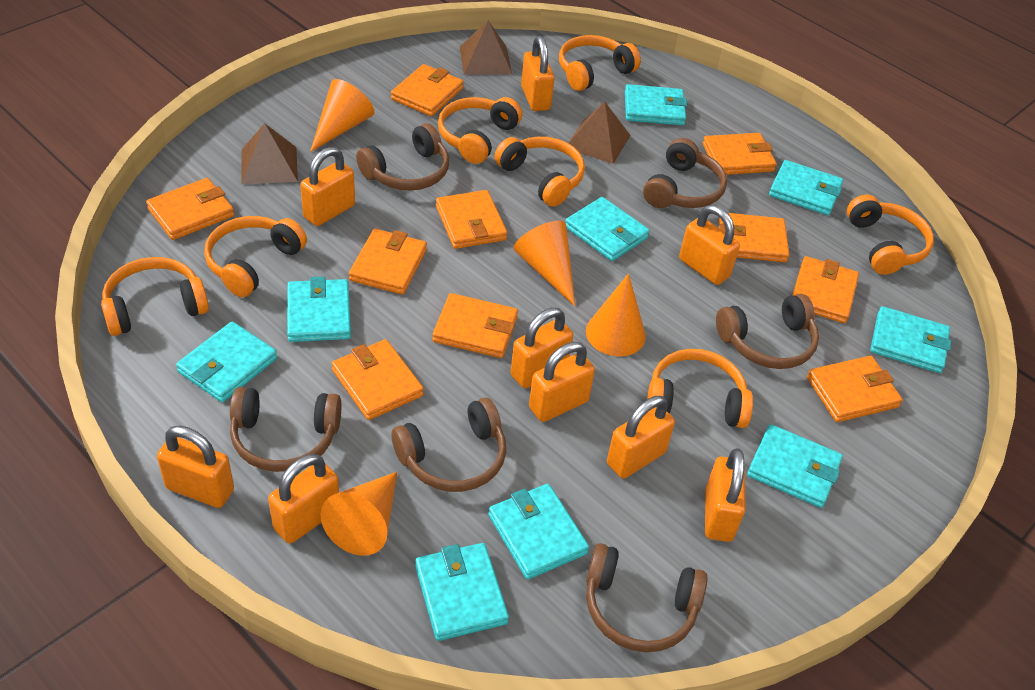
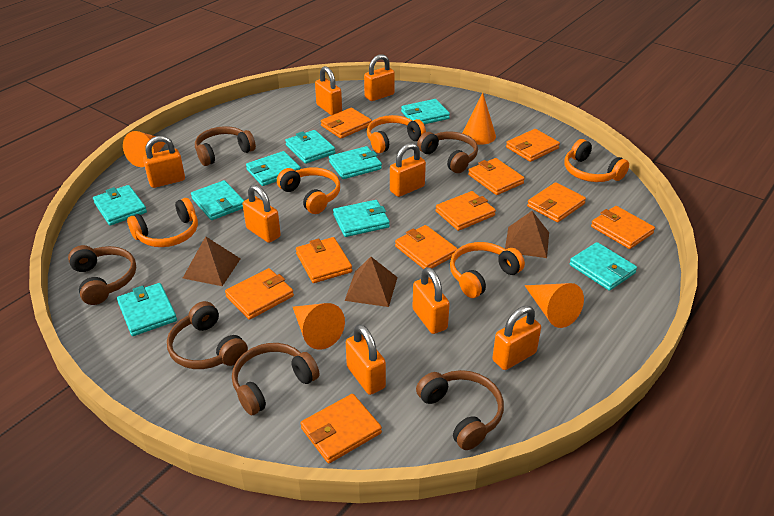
orange headphones: [101,257,209,336] [204,216,307,297] [438,97,522,164] [495,137,585,207] [559,35,641,91] [647,349,753,428] [847,195,934,275] = 7 -> [127,198,198,247] [277,167,340,214] [367,115,426,153] [450,242,525,298] [565,139,629,182] = 5
orange padlock: [157,426,234,508] [268,454,339,544] [300,147,355,226] [510,308,573,388] [521,36,555,111] [529,342,595,422] [607,396,675,479] [679,205,740,285] [705,448,746,542] = 9 -> [143,136,185,188] [243,185,281,243] [315,66,342,115] [346,324,386,395] [364,54,395,101] [390,143,426,197] [412,267,450,334] [492,306,541,370] = 8

